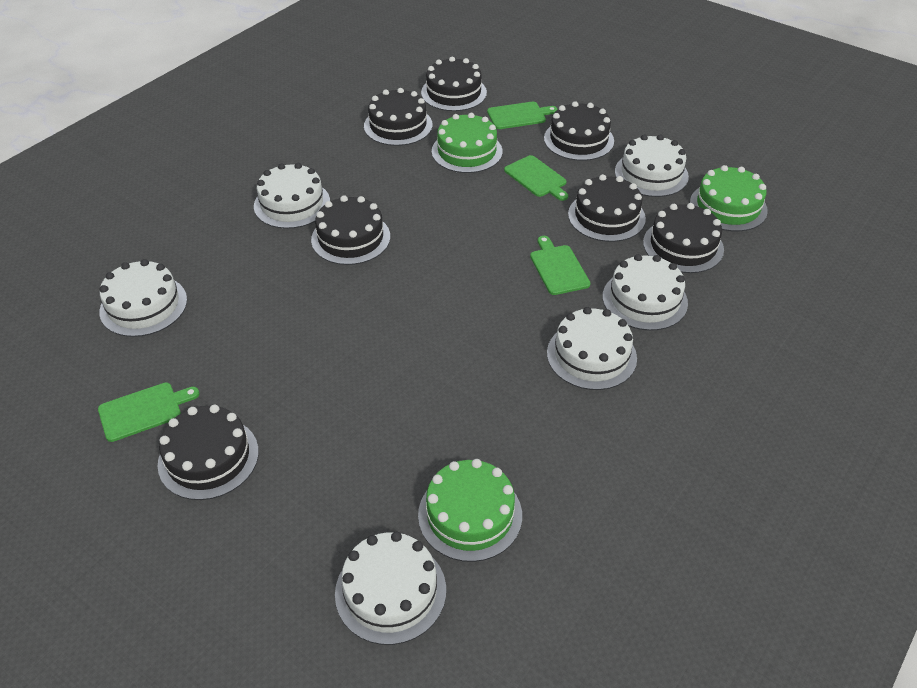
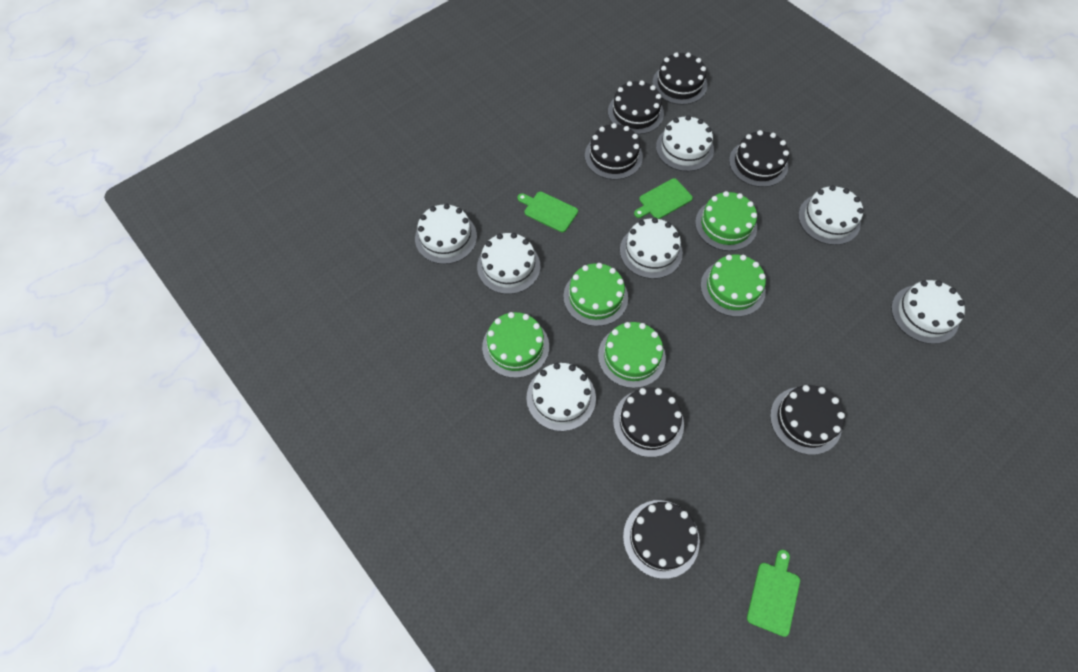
green cake: [418,459,522,562] [432,113,502,173] [690,165,768,231] = 3 -> [482,312,549,378] [563,263,628,326] [598,322,666,388] [695,191,757,251] [701,254,766,317] = 5
green cutting board: [98,382,199,442] [487,102,557,129] [504,155,568,201] [530,236,591,295] = 4 -> [517,192,578,232] [634,178,693,219] [747,550,800,637] = 3
white cake: [99,259,187,337] [254,163,330,229] [335,532,446,645] [547,307,637,390] [603,254,688,331] [615,135,689,197] = 6 -> [415,204,477,264] [477,233,540,294] [526,363,596,431] [620,218,683,279] [656,115,714,171] [798,185,864,245] [891,280,965,344] = 7

